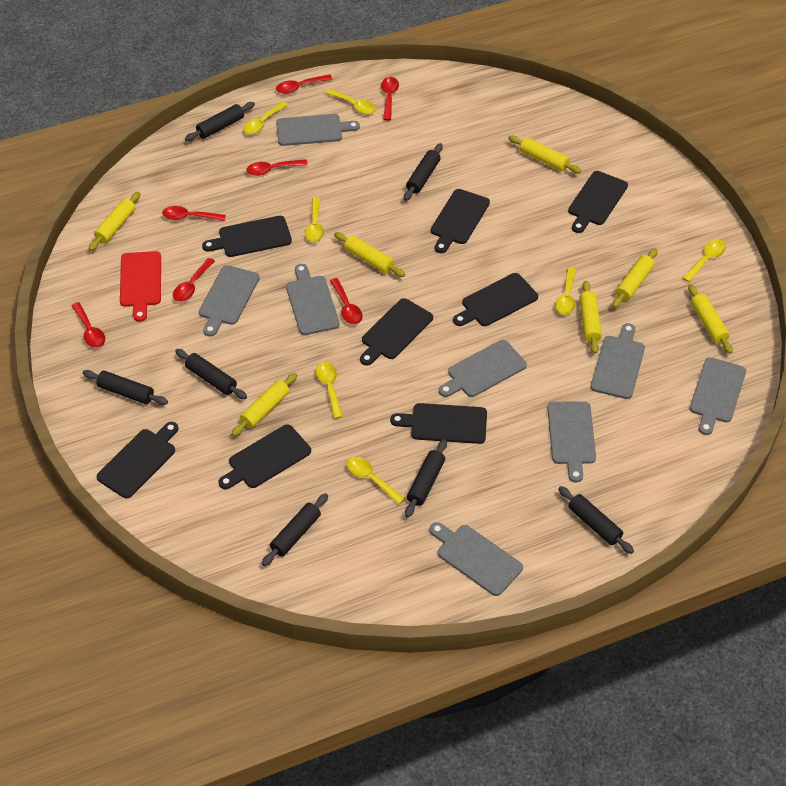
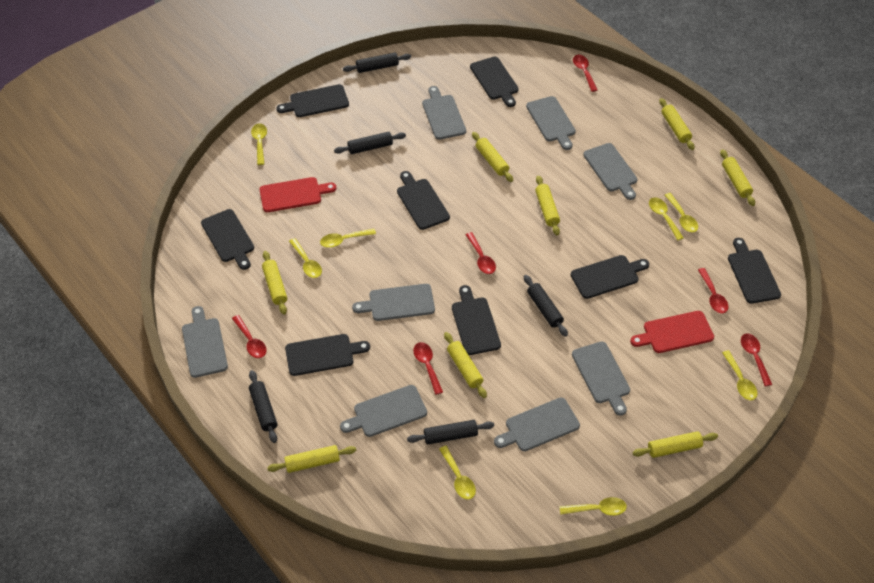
black rolling pin: [83,370,168,405] [175,349,247,399] [185,102,255,141] [262,493,328,566] [404,143,443,201] [405,439,447,518] [558,486,634,554] = 7 -> [249,370,277,443] [334,132,406,154] [343,53,411,73] [407,420,494,444] [524,275,568,337] = 5
red cutting board: [120,251,161,322] = 1 -> [259,177,336,212] [630,311,714,353] = 2
red spoon: [72,302,105,348] [162,206,226,221] [173,258,215,302] [246,159,308,176] [276,74,333,94] [330,278,363,324] [381,77,399,121] = 7 -> [232,315,267,358] [413,342,443,395] [466,232,496,274] [573,55,598,92] [698,268,728,313] [741,334,772,387] = 6
yellow rolling pin: [89,192,140,251] [232,373,297,436] [334,232,405,277] [508,135,582,174] [579,281,602,354] [612,248,657,308] [688,284,733,354] = 7 -> [262,251,287,315] [267,445,356,473] [444,332,487,398] [472,132,513,182] [535,176,560,235] [632,431,718,458] [659,98,695,150] [720,149,755,206] = 8
yellow spoon: [243,101,288,135] [305,197,324,242] [316,362,343,419] [325,89,376,114] [346,457,405,504] [555,267,576,315] [683,239,726,282] = 7 -> [251,124,267,165] [289,238,322,278] [320,229,376,248] [439,446,476,500] [559,497,627,516] [649,197,684,241] [665,193,698,233] [722,350,758,400] = 8

